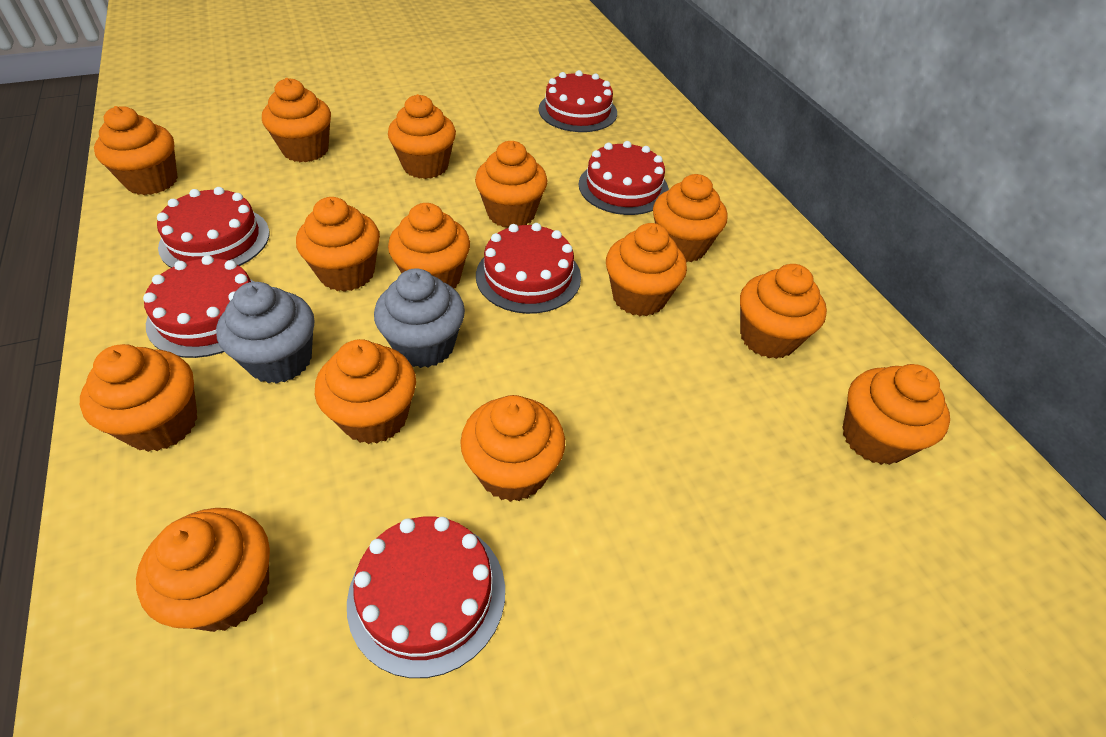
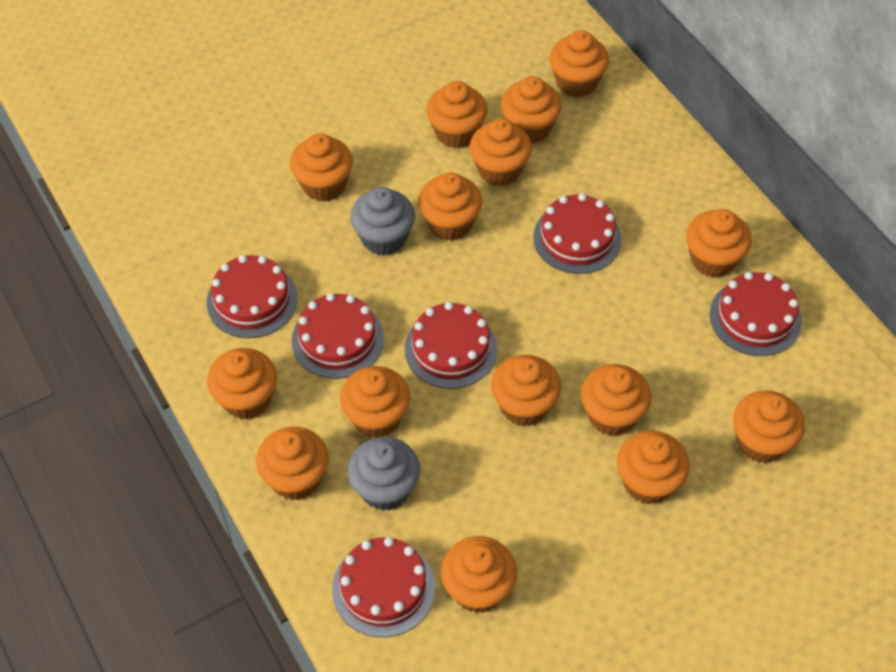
orange cupcake: [80,344,197,452] [94,106,178,195] [136,508,270,632] [262,78,331,162] [296,197,380,292] [315,339,416,444] [388,94,456,179] [388,203,470,288] [460,395,565,502] [475,141,548,228] [606,223,687,316] [653,174,728,262] [740,264,827,359] [843,364,950,465] = 14 -> [207,348,277,419] [256,427,329,500] [290,133,353,202] [340,366,410,438] [418,172,482,241] [426,81,487,148] [441,536,517,613] [470,118,532,186] [491,355,561,426] [501,76,562,143] [550,30,609,97] [581,364,651,436] [617,431,690,505] [686,209,752,278] [733,391,805,463] = 15

